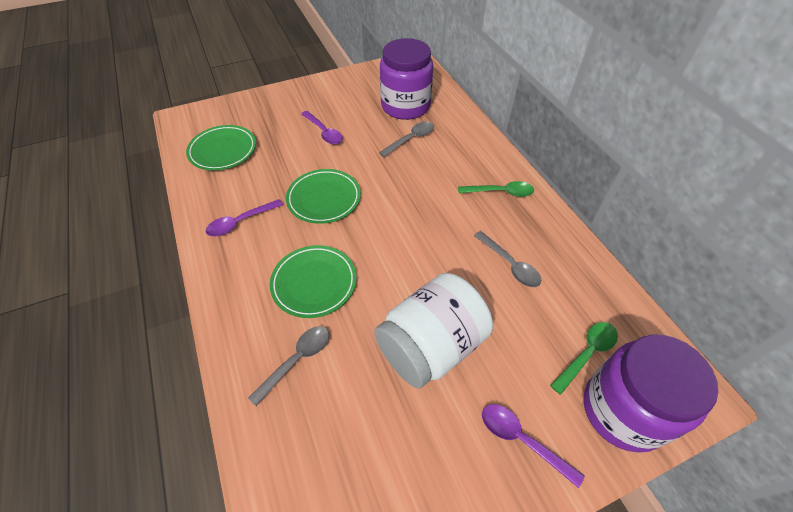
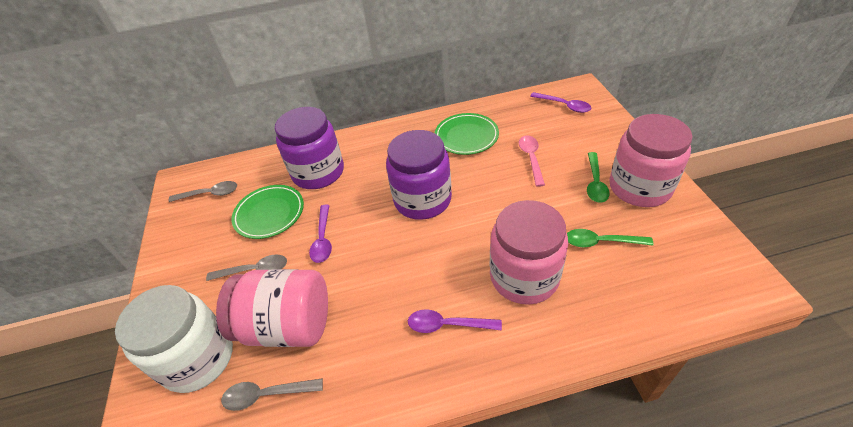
green plate: [186,125,256,171] [270,245,356,318] [286,169,361,224] = 3 -> [232,185,304,239] [435,113,499,155] = 2
pink jar: none = 0 -> [216,269,328,347] [490,200,568,305] [609,114,692,207] = 3
pink spoon: none = 0 -> [519,136,545,187] = 1

